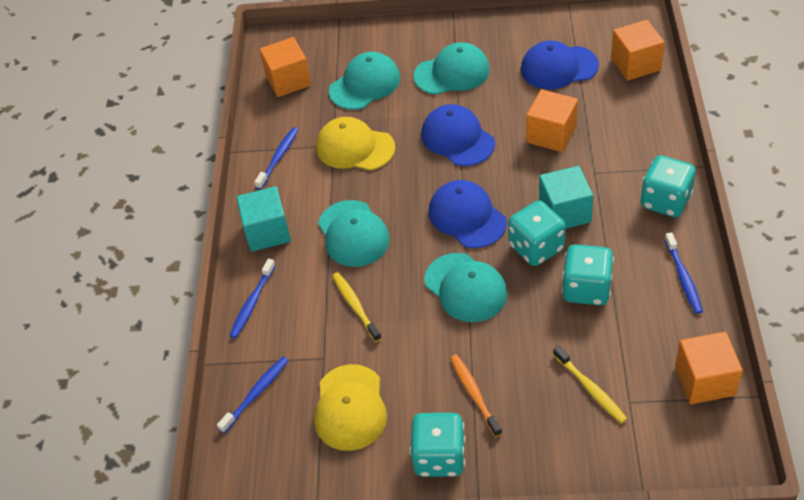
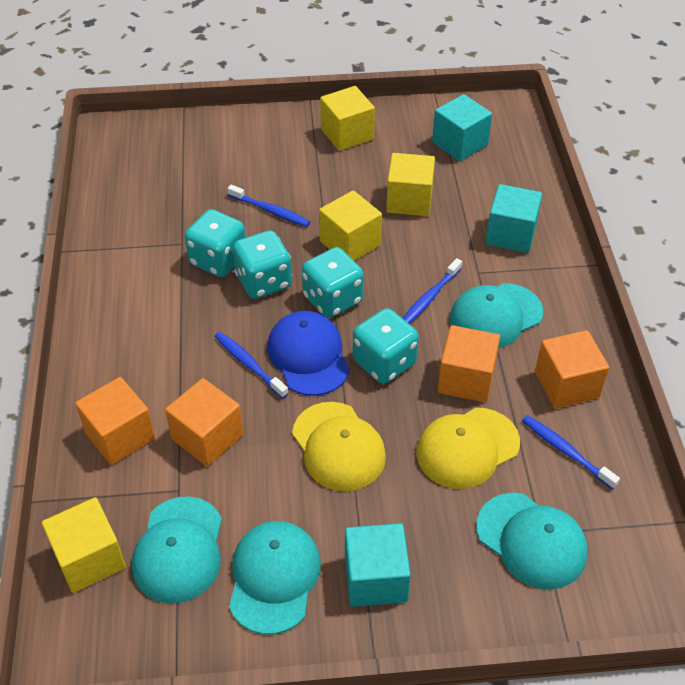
blue cap: [421,104,495,166] [429,180,507,248] [521,41,599,90] = 3 -> [267,311,350,396] = 1
orange toothbrush: [450,354,502,437] = 1 -> none = 0
turquoise cube: [236,186,291,252] [539,166,593,229] = 2 -> [345,523,411,607] [432,94,492,161] [485,184,542,253] = 3
yellow cube: none = 0 -> [42,497,126,593] [319,190,382,261] [320,86,375,151] [386,153,435,216] = 4
yellow toothbrush: [332,272,382,342] [553,346,627,423] = 2 -> none = 0

